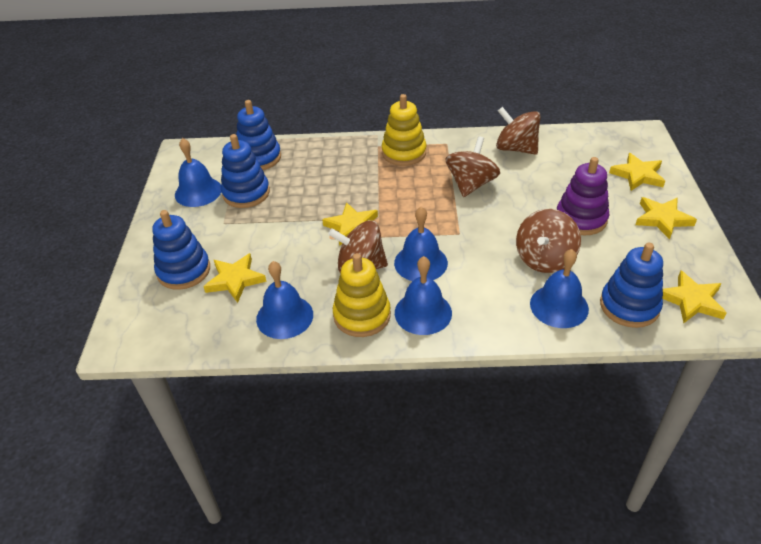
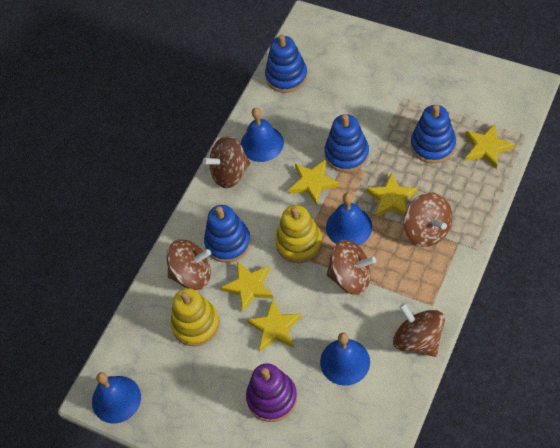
blue bell: [175,138,221,207] [256,261,313,339] [394,207,448,281] [395,256,452,335] [530,249,589,328] = 5 -> [92,372,141,424] [241,108,284,162] [320,332,370,386] [326,193,372,246] = 4
brown spinning top: [328,220,388,274] [445,136,500,197] [496,107,541,155] [516,209,581,273] = 4 -> [167,239,211,290] [203,136,250,188] [326,240,376,295] [393,303,445,357] [404,193,453,247] = 5

